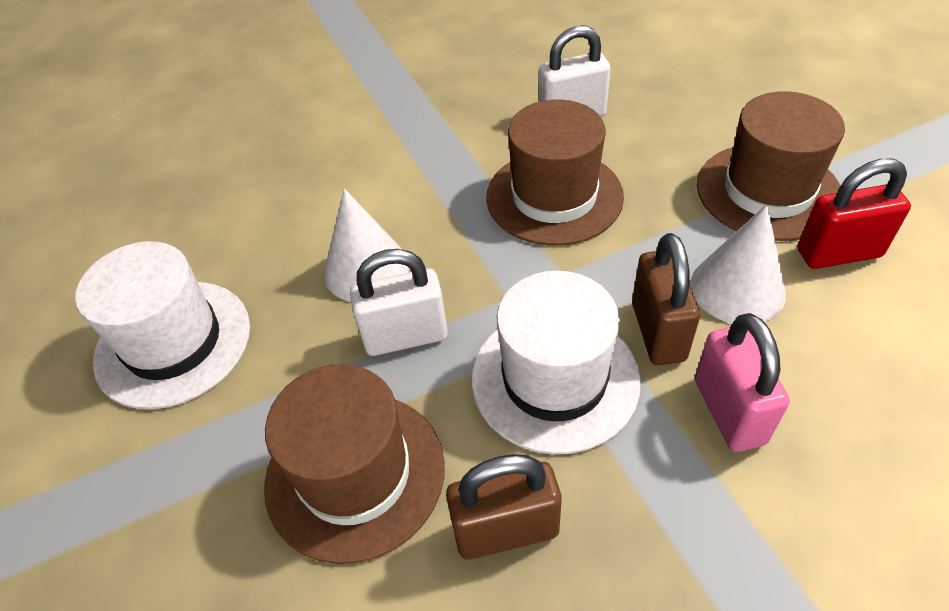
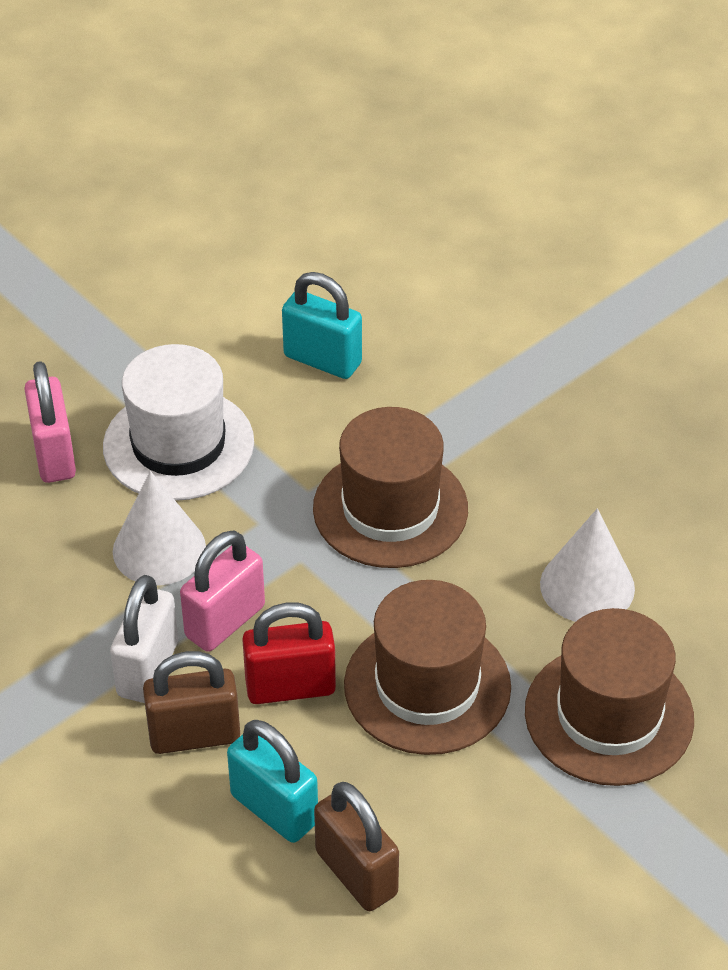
pink padlock: [695,313,790,452] = 1 -> [24,361,76,483] [180,531,265,652] = 2
turquoise padlock: none = 0 -> [227,720,318,843] [282,272,362,379] = 2
white hat: [75,241,250,409] [472,271,641,454] = 2 -> [103,344,254,501] = 1
white padlock: [350,249,448,356] [539,26,611,117] = 2 -> [110,575,178,703] = 1

